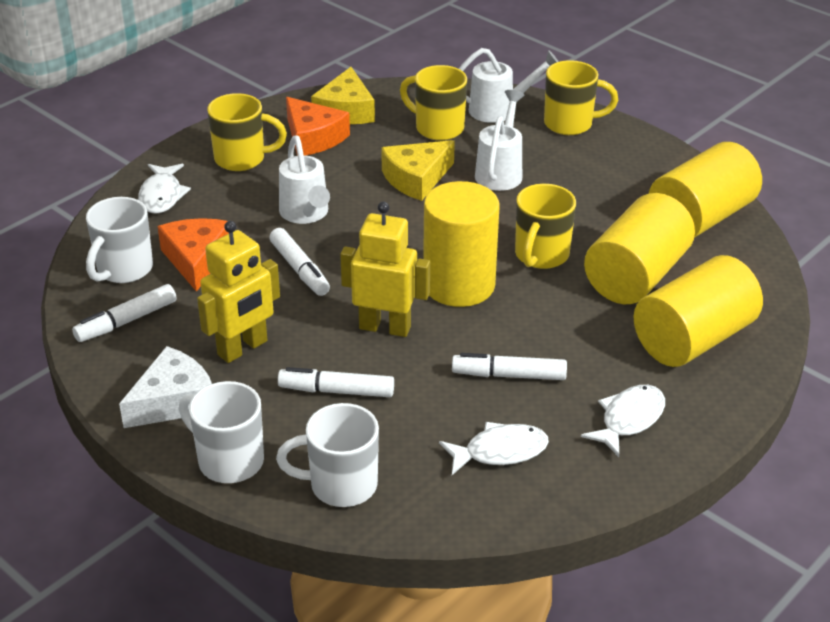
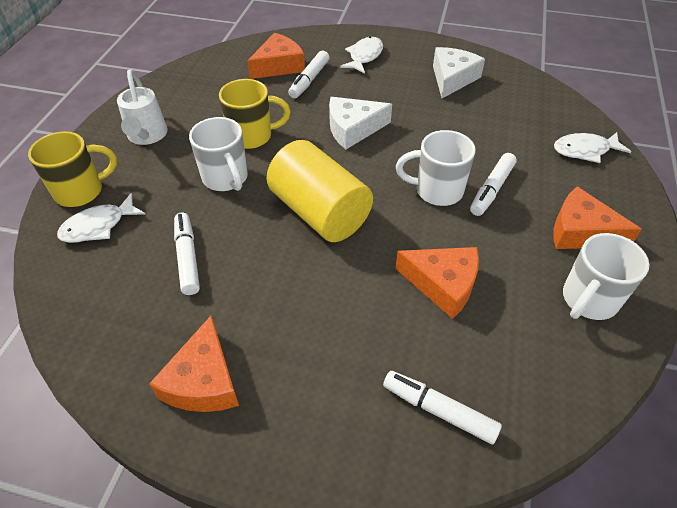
orange cheese: [157,218,229,292] [286,97,350,156] = 2 -> [149,316,239,412] [247,33,305,79] [395,247,479,319] [553,187,642,249] = 4
white cheese: [119,346,212,428] = 1 -> [329,97,392,149] [433,47,485,98] = 2
white watering can: [279,135,330,224] [459,48,559,123] [475,90,524,191] = 3 -> [117,70,168,145] = 1
yellow cheese: [311,67,375,124] [381,140,455,201] = 2 -> none = 0
yellow cylinder: [423,181,500,307] [584,193,695,304] [634,255,763,367] [649,142,762,238] = 4 -> [267,140,373,242] = 1
yellow mug: [207,93,287,171] [400,65,467,141] [515,184,576,269] [544,60,618,135] = 4 -> [28,131,117,207] [219,79,291,149] = 2
yellow robot: [197,221,280,363] [340,202,430,337] = 2 -> none = 0

